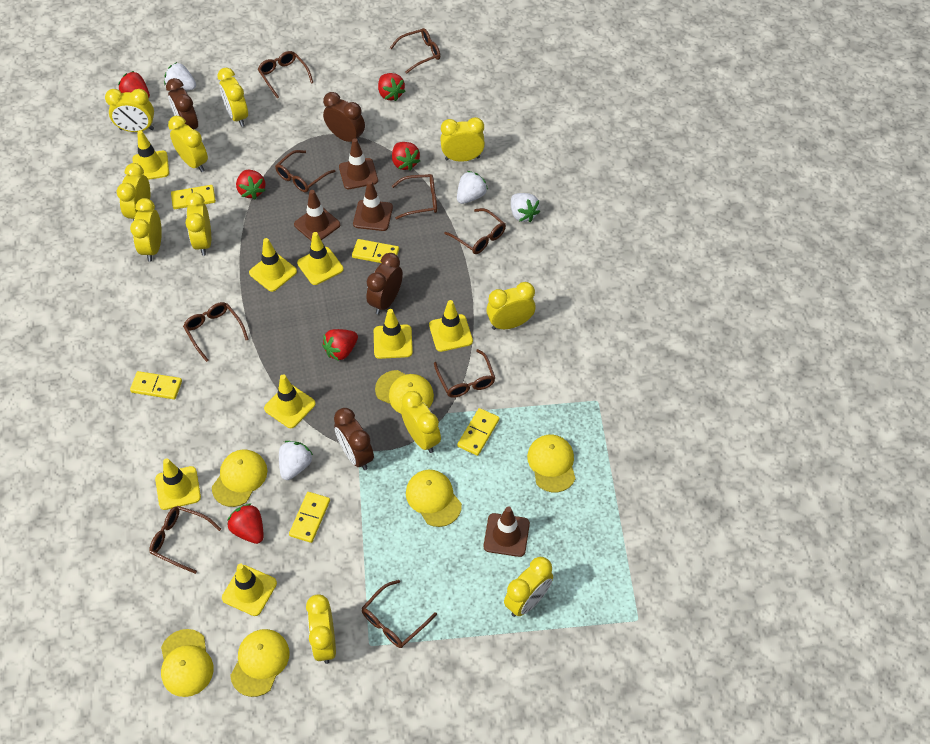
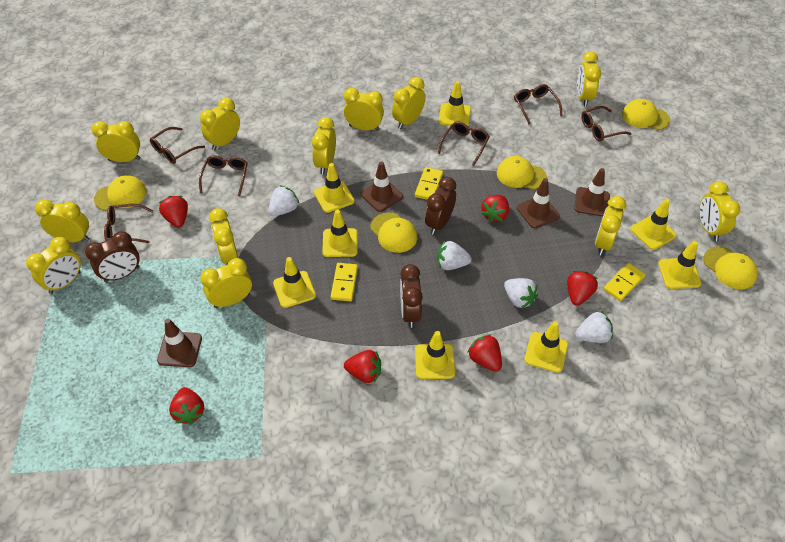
brown clock: [166,78,198,130] [323,92,365,144] [334,408,374,470] [366,253,403,315] = 4 -> [85,231,140,282] [400,264,423,328] [425,177,456,235] = 3
brown glasses: [149,506,221,574] [183,302,249,362] [258,51,313,99] [275,150,336,192] [362,580,437,648] [390,28,440,74] [392,174,437,219] [434,349,495,398] [444,208,506,254] = 9 -> [104,204,153,243] [150,127,205,164] [199,156,248,196] [438,122,489,166] [514,84,563,125] [581,106,632,142] = 6
yellow cap: [161,629,214,697] [212,449,267,507] [230,629,290,697] [375,370,434,414] [406,470,462,527] [527,435,576,492] = 6 -> [94,175,147,211] [370,212,417,253] [497,156,547,190] [622,99,670,130] [703,246,758,289] = 5
yellow clock: [105,89,154,132] [117,163,150,220] [130,198,162,262] [168,116,208,172] [185,193,211,256] [217,68,248,127] [306,594,336,664] [401,391,441,453] [440,117,485,162] [486,282,536,330] [504,557,553,617] = 11 -> [26,237,81,294] [35,199,90,242] [92,121,141,162] [200,98,240,150] [200,258,252,308] [209,208,238,263] [312,117,336,174] [344,88,384,131] [392,77,426,129] [577,52,601,106] [595,196,626,255] [699,181,740,241] = 12
yellow domino: [130,371,182,399] [171,185,216,209] [289,492,330,543] [352,239,399,263] [457,408,500,456] = 5 -> [331,263,358,301] [415,167,443,200] [603,263,646,301] = 3

